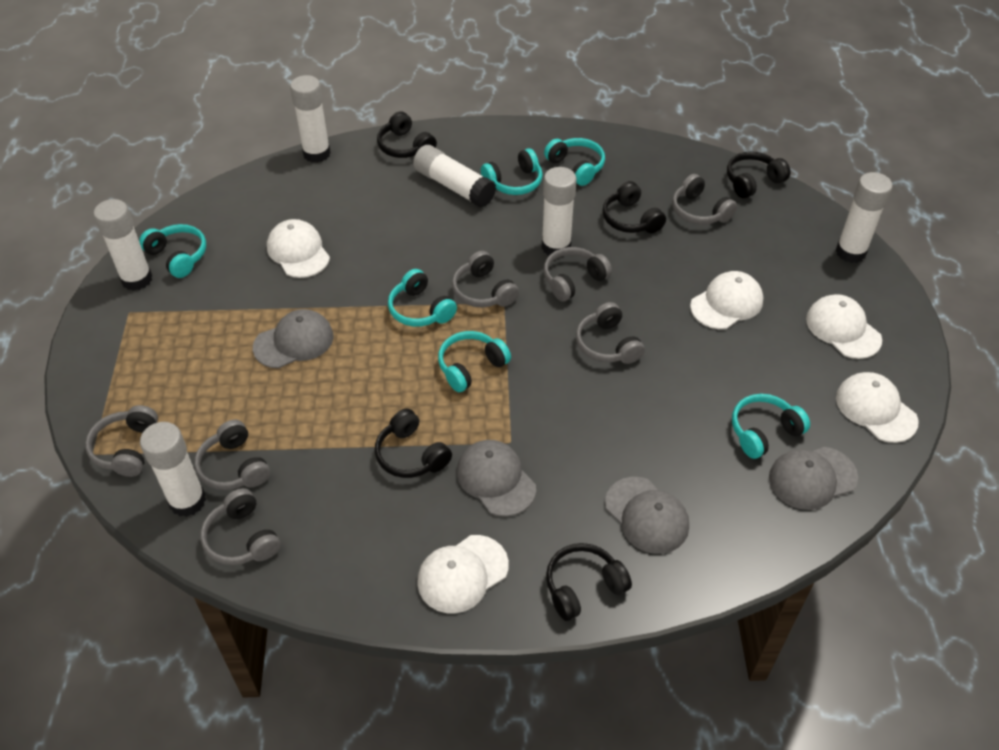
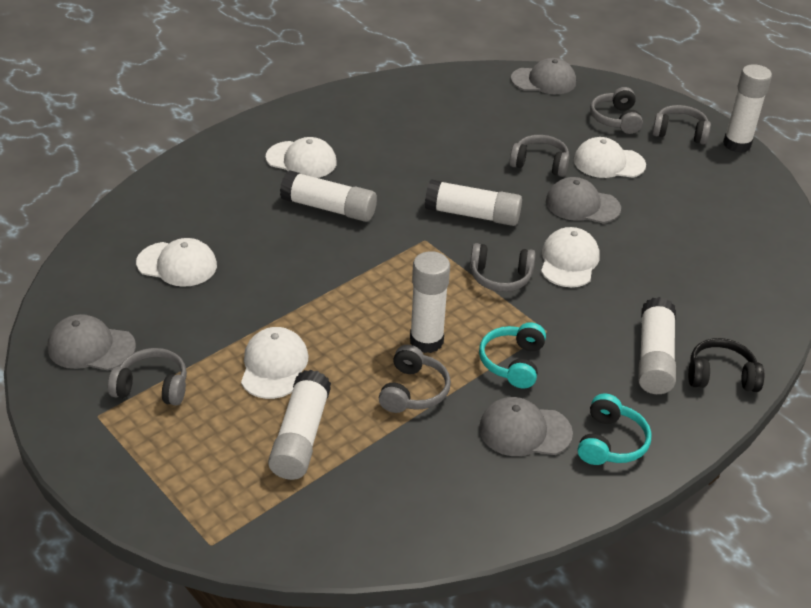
black headphones: [375,408,452,478] [377,111,437,158] [546,543,632,621] [602,181,666,233] [727,151,791,198] = 5 -> [688,338,764,392] = 1
grey headphones: [85,405,158,477] [194,420,270,490] [200,488,281,565] [452,251,519,307] [544,247,612,301] [576,302,645,364] [672,174,737,225] = 7 -> [108,348,187,406] [379,345,451,413] [470,243,536,292] [509,135,570,177] [590,87,643,134] [652,105,711,145] = 6
turquoise headphones: [139,224,206,278] [388,269,457,327] [438,331,511,392] [481,148,543,195] [544,138,605,186] [732,394,810,459] = 6 -> [479,322,546,389] [578,394,652,465] = 2

